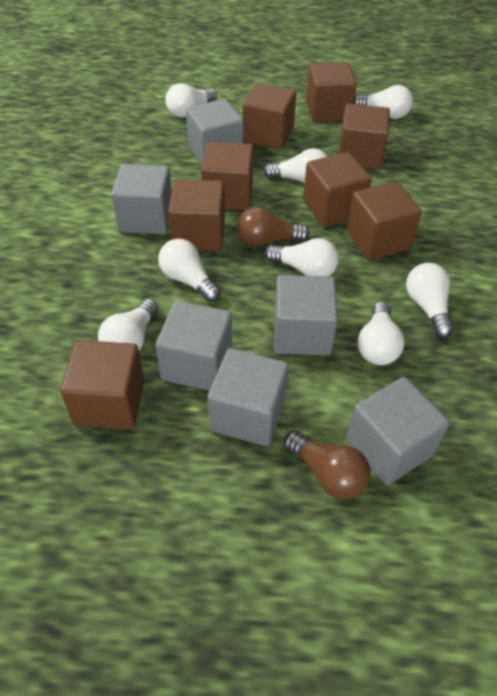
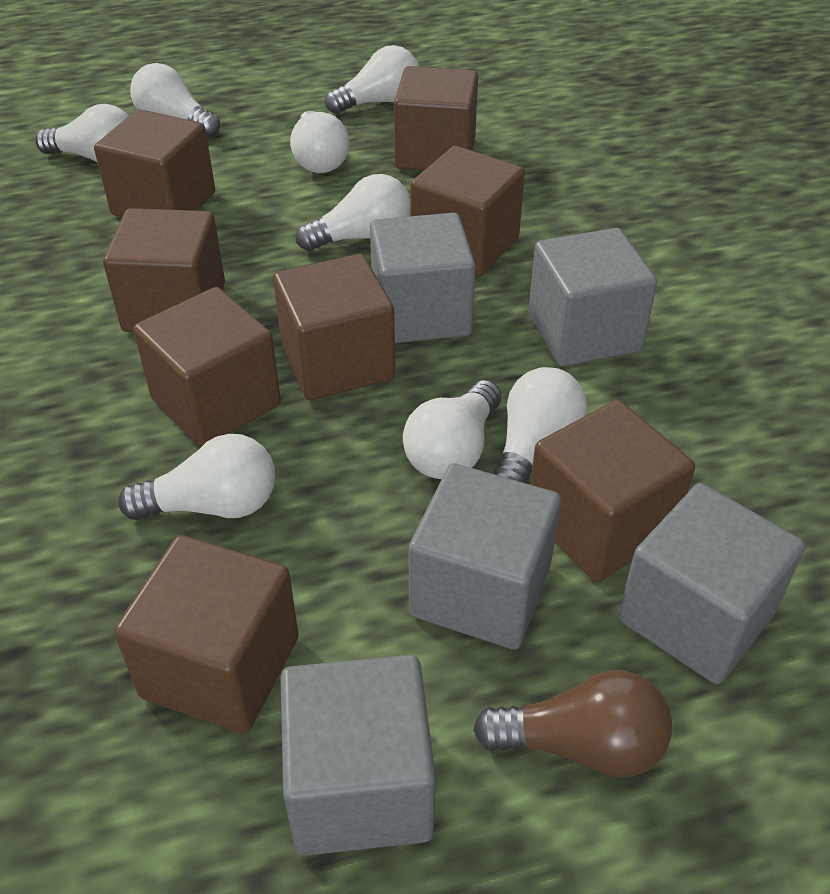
brown light bulb: [237,207,309,247] [284,431,371,500] = 2 -> [473,670,672,778] = 1
grey cube: [111,164,172,235] [155,301,232,391] [186,99,244,165] [207,348,289,446] [274,275,338,356] [346,377,450,485] = 6 -> [280,655,436,856] [370,213,476,343] [409,463,561,650] [528,228,657,366] [618,483,805,684] = 5

